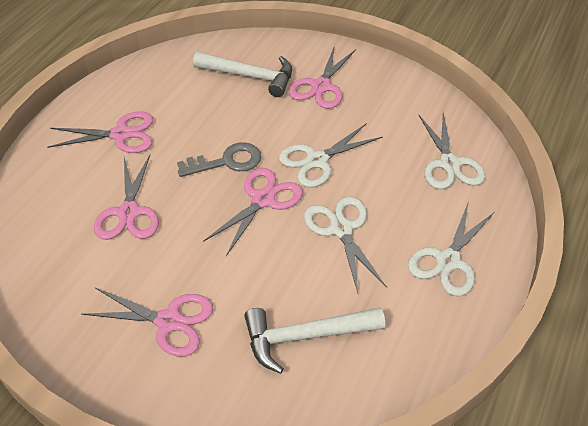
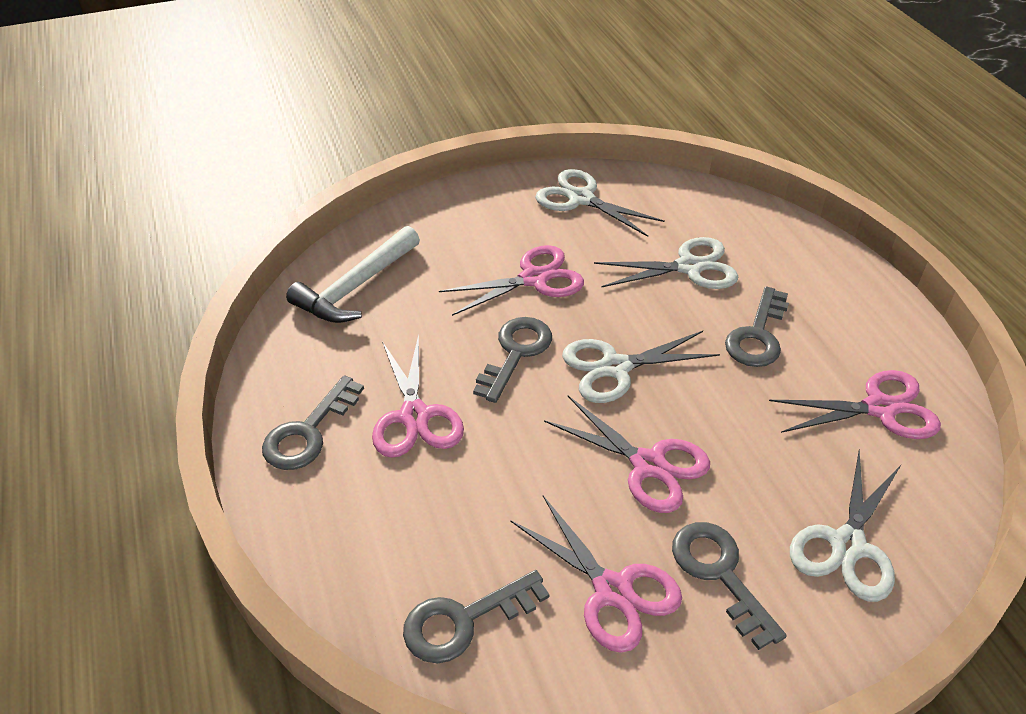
grey key: [177,142,261,177] = 1 -> [262,375,364,470] [403,570,549,664] [473,317,552,403] [672,522,787,650] [725,286,789,367] = 5
white hammer: [193,52,292,97] [244,307,385,374] = 2 -> [286,226,420,323] = 1

